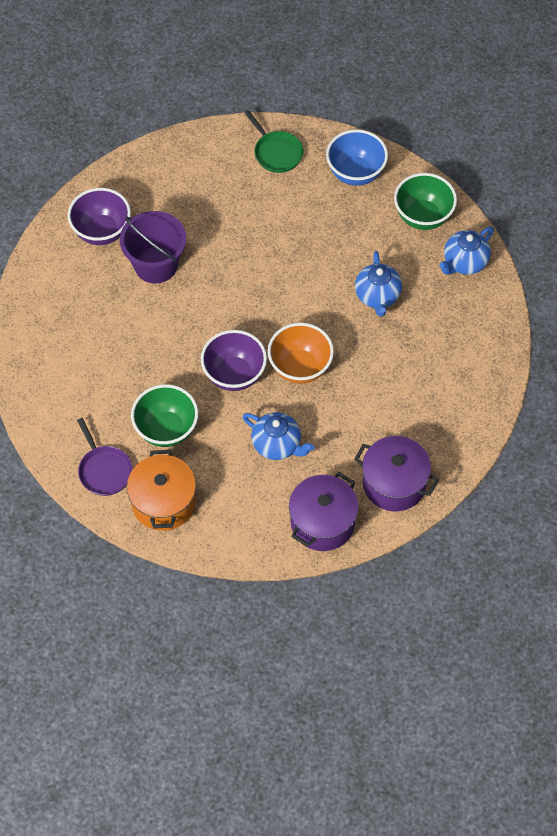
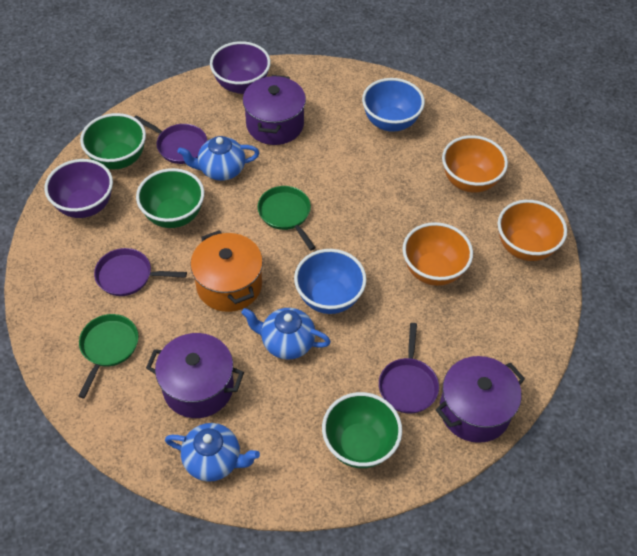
blue bowl: [326,129,388,186] = 1 -> [294,249,367,314] [362,78,425,132] = 2
green bowl: [131,384,198,447] [394,173,457,230] = 2 -> [80,113,146,169] [136,168,204,228] [322,392,402,468] = 3
green pan: [244,110,303,173] = 1 -> [78,314,139,398] [258,186,316,250] = 2
orange bowl: [268,323,334,384] = 1 -> [402,222,473,286] [442,135,508,193] [498,200,567,261] = 3
purple bucket: [120,211,186,283] = 1 -> none = 0
purple pan: [77,418,133,496] = 1 -> [94,248,187,296] [135,115,207,164] [379,323,439,413] = 3
purple pot: [289,472,359,551] [354,436,439,511] = 2 -> [146,333,244,418] [243,75,306,145] [436,356,525,443] = 3

